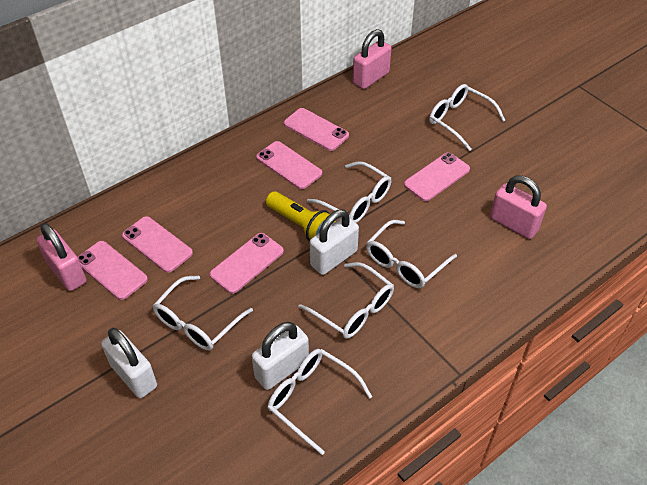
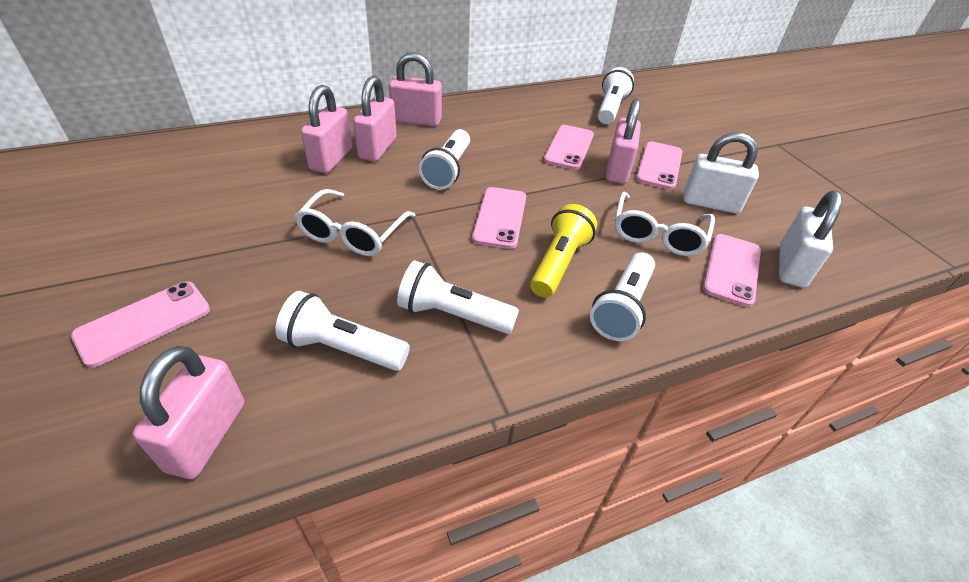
pink padlock: [36,223,86,291] [353,29,392,89] [490,176,547,239] = 3 -> [132,346,245,479] [301,85,352,173] [353,76,397,162] [389,52,442,127] [606,99,641,184] = 5
pink phone: [78,241,148,300] [122,216,193,273] [209,233,284,294] [256,141,322,189] [284,108,349,151] [404,152,470,201] = 6 -> [71,281,210,368] [472,187,526,249] [544,125,594,170] [636,141,683,189] [703,234,761,307] = 5
white flashlight: none = 0 -> [275,291,410,371] [397,260,519,334] [419,129,470,190] [590,252,655,341] [598,67,634,124] = 5
white glasses: [153,276,253,350] [267,349,372,455] [298,262,394,339] [307,161,391,223] [366,220,457,288] [429,84,506,151] = 6 -> [294,189,415,256] [615,192,715,256] = 2
white padlock: [101,328,157,398] [252,322,309,390] [310,209,359,275] = 3 -> [683,132,759,214] [779,190,842,288] = 2

